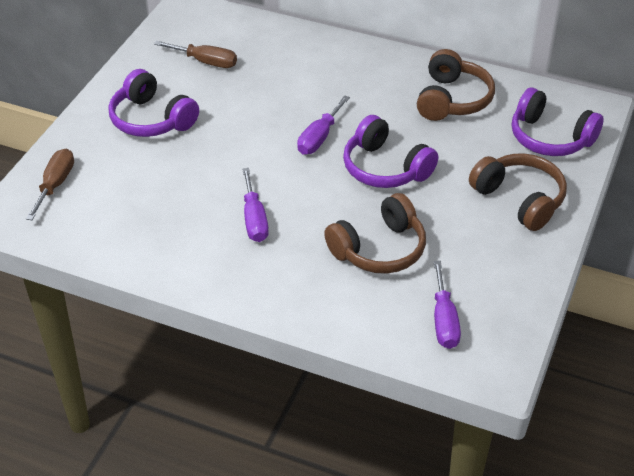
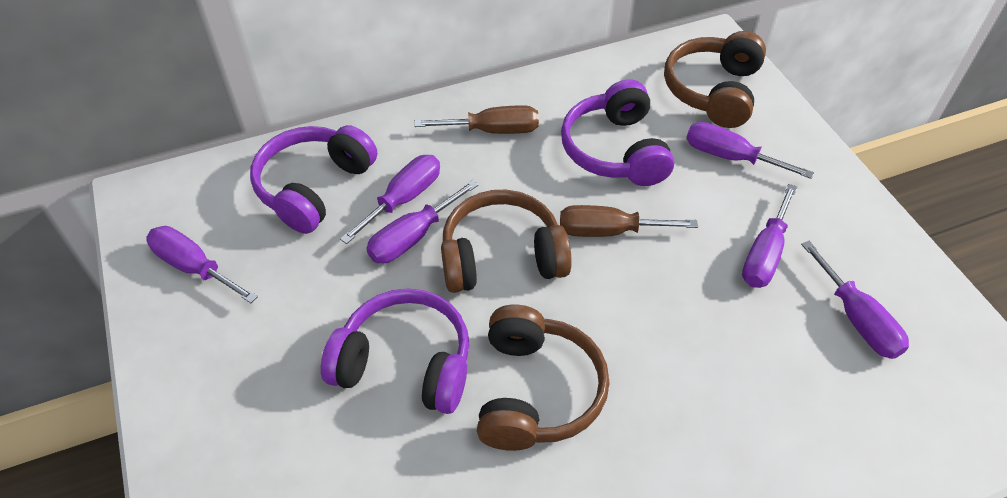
purple screwdriver: [242,168,269,242] [297,95,350,155] [434,261,461,349] = 3 -> [146,226,258,303] [340,155,440,244] [366,180,478,263] [686,122,814,179] [742,184,797,288] [801,241,909,359] = 6

